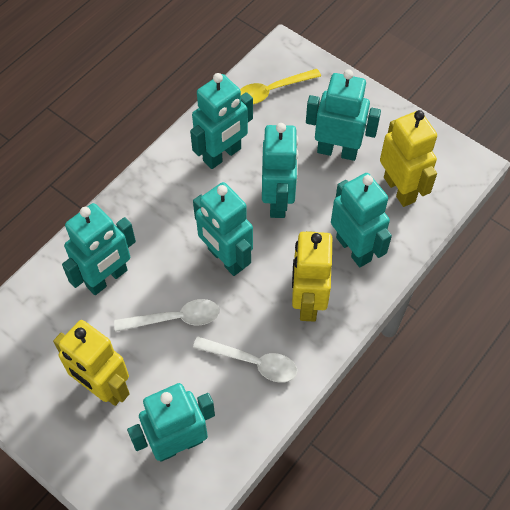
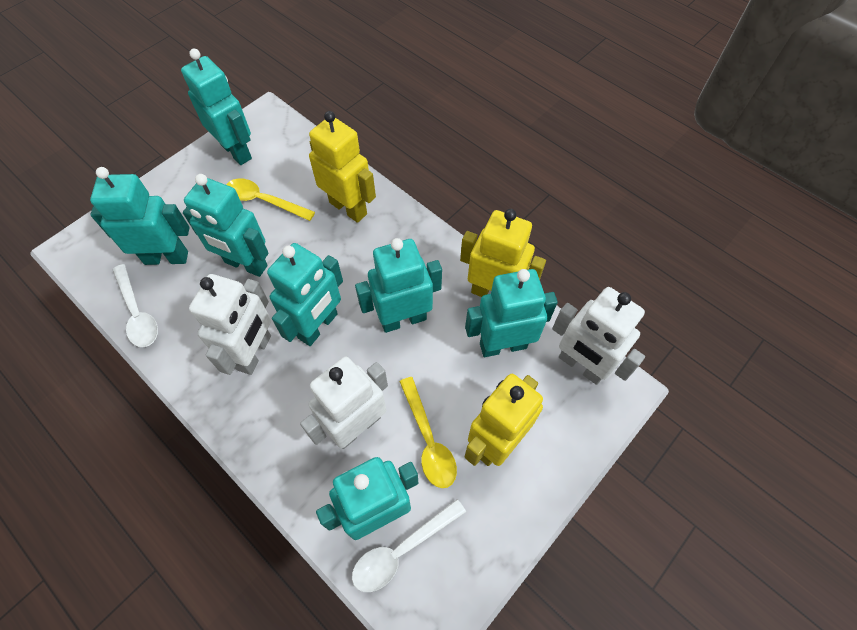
white robot: none = 0 -> [189,274,271,375] [300,356,388,449] [552,287,645,385] = 3
yellow spoon: [240,69,321,104] = 1 -> [226,178,315,221] [399,377,457,488] = 2

